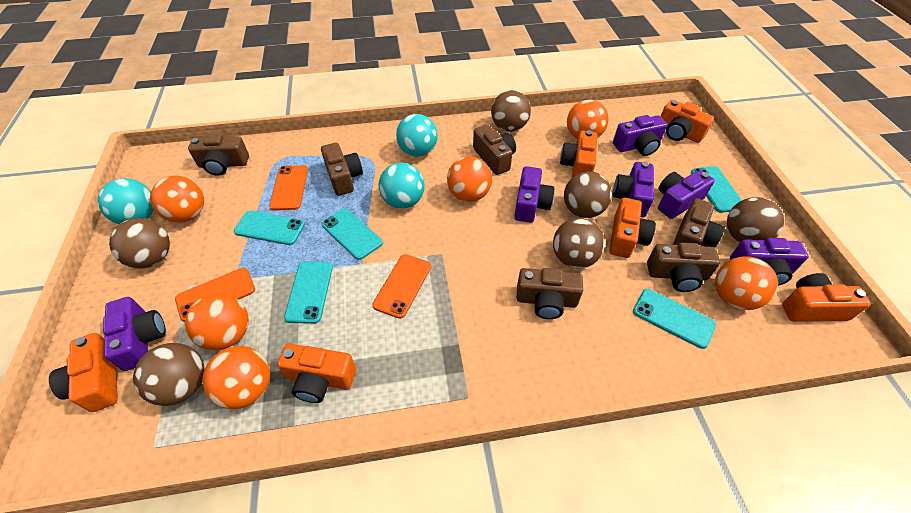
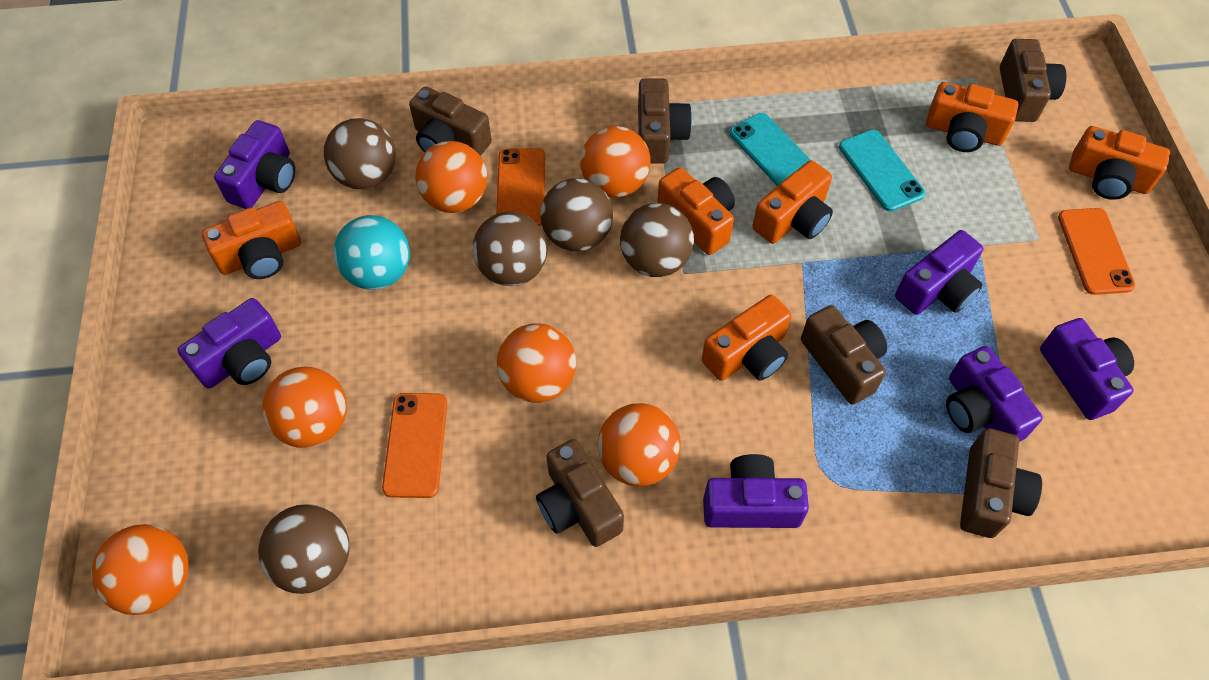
brown ball: [109,218,170,268] [133,343,205,406] [491,90,531,132] [553,218,605,268] [564,171,612,218] [727,197,784,242] = 6 -> [258,504,349,594] [324,118,396,189] [473,212,547,286] [540,178,613,252] [620,203,694,277] = 5
turquoise ball: [98,178,154,224] [379,163,424,209] [396,114,438,157] = 3 -> [334,215,410,290] = 1
turquoise phone: [234,211,305,245] [284,261,333,324] [322,208,383,260] [633,289,716,349] [691,166,742,213] = 5 -> [730,113,811,186] [839,130,925,212] = 2

